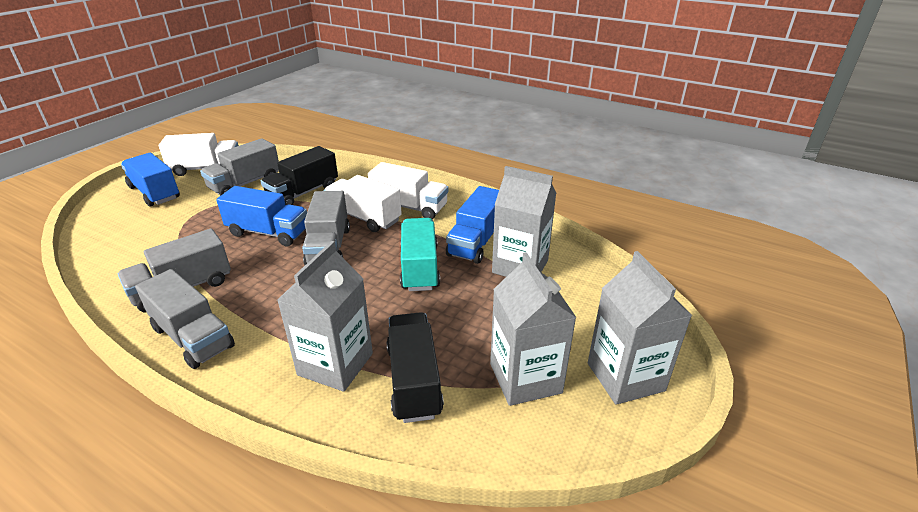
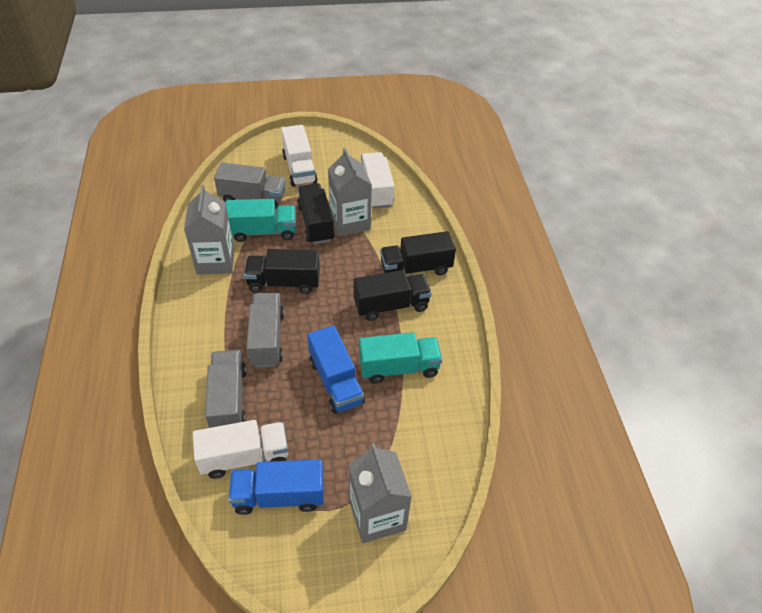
black truck: [261,146,338,205] [386,312,444,423] = 2 -> [244,249,320,294] [297,183,335,244] [353,270,432,321] [380,231,456,275] = 4
blue truck: [121,152,180,207] [216,186,307,246] [446,186,499,264] = 3 -> [228,459,324,515] [307,325,365,414] = 2
grey carton: [277,241,373,392] [490,252,577,406] [492,166,557,277] [588,251,692,405] = 4 -> [184,185,234,275] [328,148,372,236] [349,443,412,543] = 3
grey truck: [118,229,231,313] [135,269,235,369] [200,138,279,196] [302,191,350,265] = 4 -> [205,350,246,428] [214,162,285,209] [246,293,284,367] = 3
turquoise truck: [400,218,440,291] = 1 -> [225,199,296,242] [359,332,442,384] = 2

